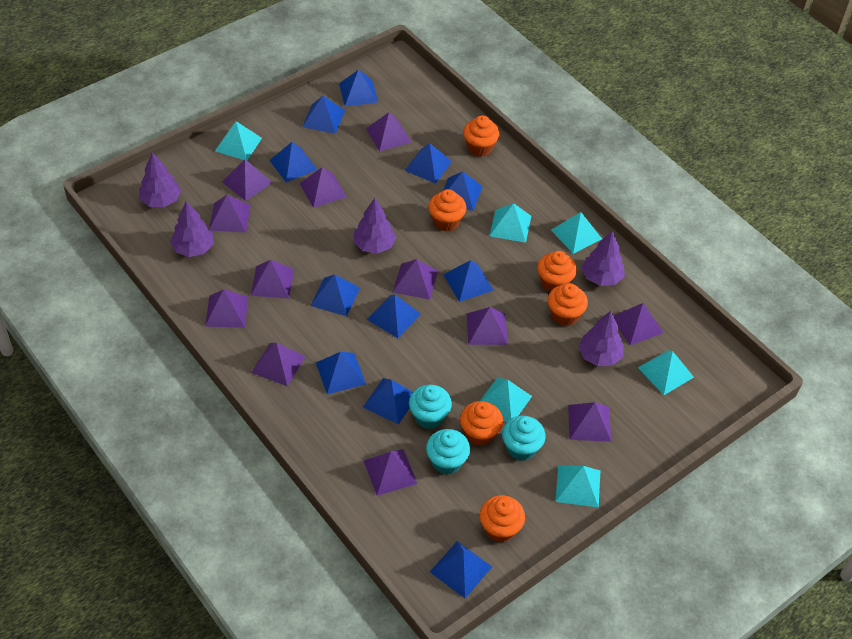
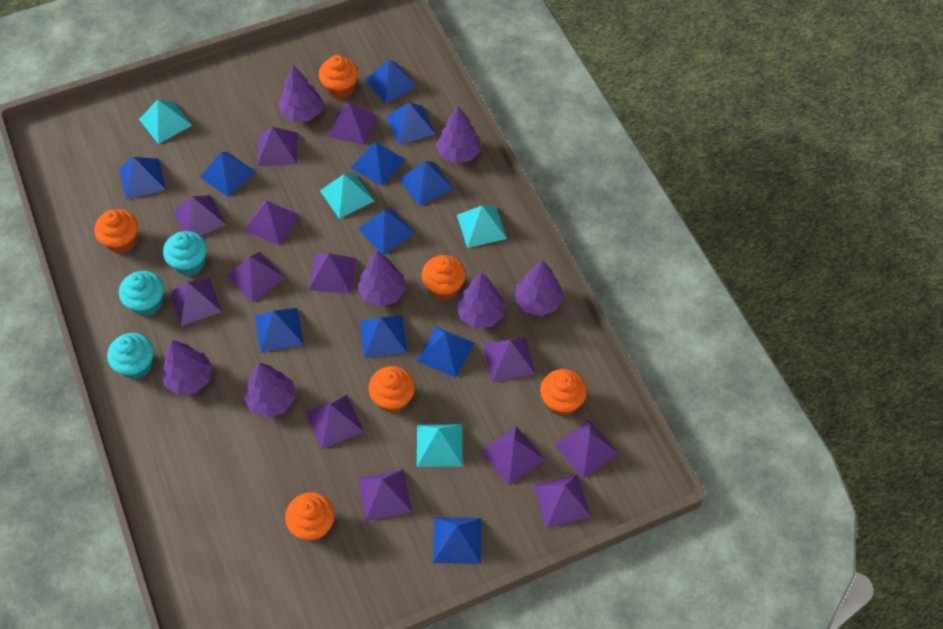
purple pyramid: [205,289,248,328] [209,195,251,233] [222,159,273,201] [251,260,294,299] [251,343,306,387] [299,167,347,208] [364,449,418,496] [366,112,411,151] [393,259,438,300] [467,307,508,345] [568,402,611,442] [614,303,664,345] = 12 -> [169,278,222,326] [173,195,226,236] [227,252,285,302] [244,200,300,245] [257,127,298,166] [305,395,364,449] [309,254,357,294] [328,103,377,145] [358,469,412,521] [481,426,545,485] [483,336,535,382] [533,474,592,528] [555,420,618,479] = 13
purple tree: [139,152,181,207] [170,201,214,257] [354,198,396,253] [578,311,624,366] [582,231,625,286] = 5 -> [161,340,213,395] [244,363,295,418] [279,65,323,122] [357,250,406,307] [435,106,481,163] [456,273,505,328] [515,260,564,316] = 7
turquoise pyramid: [215,121,262,160] [480,378,532,422] [490,203,531,243] [551,212,602,254] [555,465,600,508] [638,350,694,395] = 6 -> [139,99,192,144] [320,173,374,219] [417,424,463,467] [457,206,507,248] = 4

